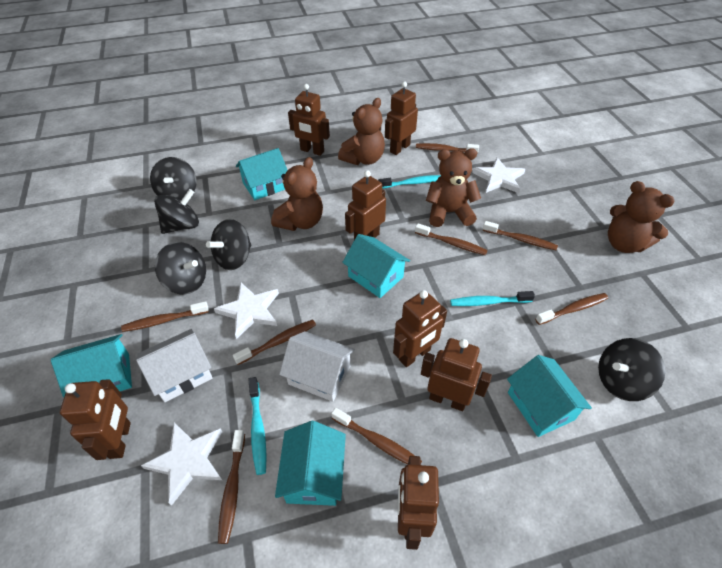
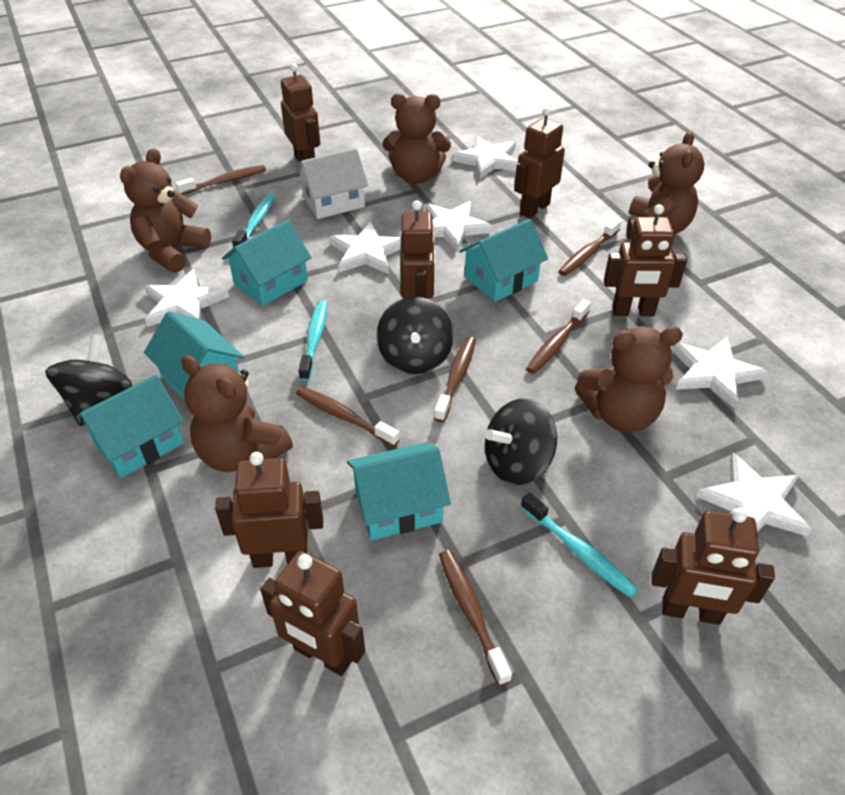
black spinning top: [150,157,197,200] [154,189,199,234] [155,242,206,294] [206,219,251,270] [598,338,665,401] = 5 -> [45,334,132,426] [376,297,454,374] [485,398,557,485] = 3
brown teddy bear: [271,157,323,231] [338,98,385,165] [426,148,481,227] [608,181,675,253] = 4 -> [120,148,211,273] [181,355,293,472] [382,94,451,184] [575,326,683,432] [627,131,705,240] = 5
brown toothbrush: [121,301,209,332] [218,430,245,544] [233,319,316,365] [331,408,422,465] [415,223,488,255] [416,143,479,154] [483,221,558,250] [535,293,608,325] = 8 -> [176,165,266,195] [296,387,400,447] [434,337,476,422] [439,550,512,686] [526,299,591,374] [559,218,622,276] = 6
white house: [136,329,213,402] [279,331,355,402] = 2 -> [295,148,369,219] = 1
white star: [141,422,222,506] [214,282,279,339] [472,157,525,193] = 3 -> [144,269,229,327] [329,221,401,274] [425,201,492,252] [452,136,518,179] [672,337,768,409] [696,453,812,536] = 6

